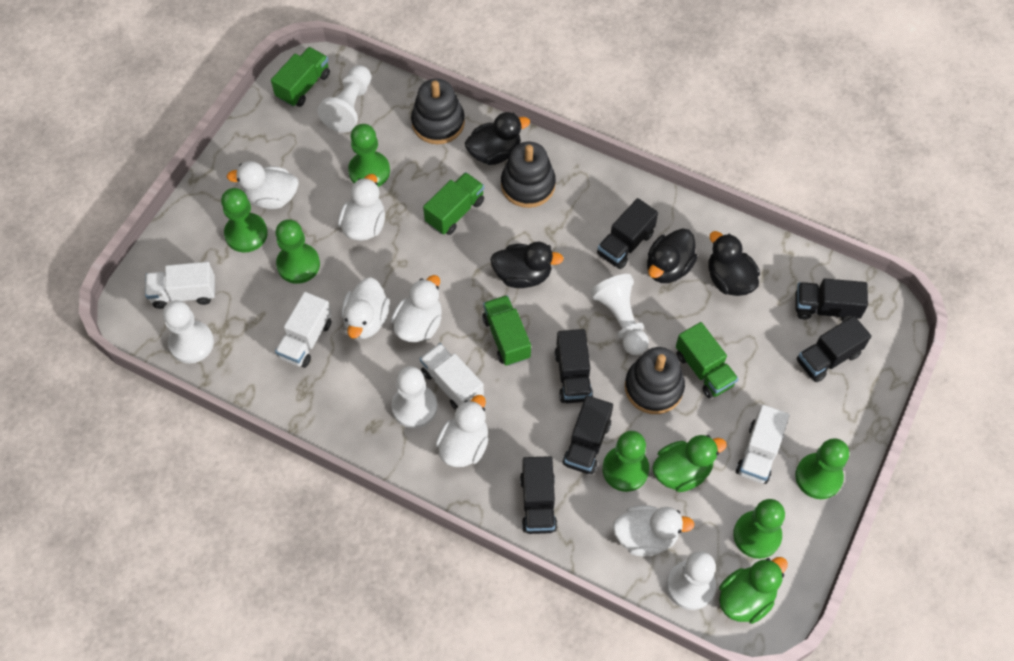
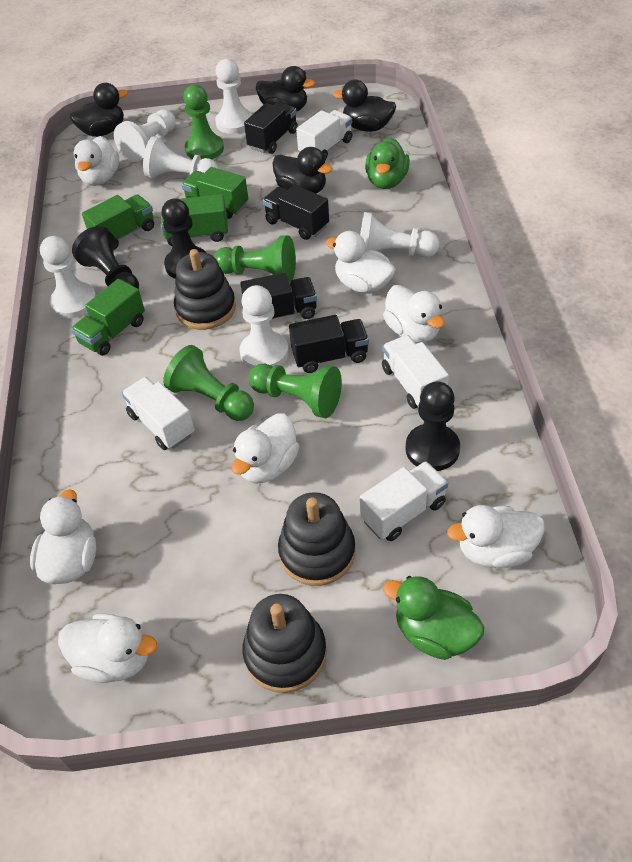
black pawn: none = 0 -> [72,226,139,289] [162,198,206,279] [406,381,460,471] = 3
black truck: [520,456,557,534] [555,329,593,403] [563,395,613,474] [597,198,658,269] [796,278,868,322] [797,316,871,382] = 6 -> [240,273,317,319] [244,102,298,154] [263,185,329,240] [289,315,369,373] = 4
green pawn: [221,188,268,253] [275,219,320,284] [348,124,390,187] [602,431,649,492] [733,499,785,559] [795,438,849,499] = 6 -> [163,345,254,421] [183,85,224,159] [214,235,296,282] [249,364,342,418] = 4
white duck: [227,161,299,209] [338,174,385,241] [341,277,390,339] [391,275,442,342] [435,395,488,467] [613,505,695,557] = 6 -> [30,489,96,584] [58,613,157,683] [74,136,119,186] [232,414,299,484] [326,231,396,294] [383,285,445,343] [447,505,545,568] = 7
white pawn: [163,300,214,363] [317,65,371,133] [392,366,437,428] [591,274,649,355] [667,551,716,610] = 5 -> [40,236,96,318] [114,109,176,162] [143,136,218,179] [215,59,252,134] [239,285,289,369] [360,212,439,258] = 6

